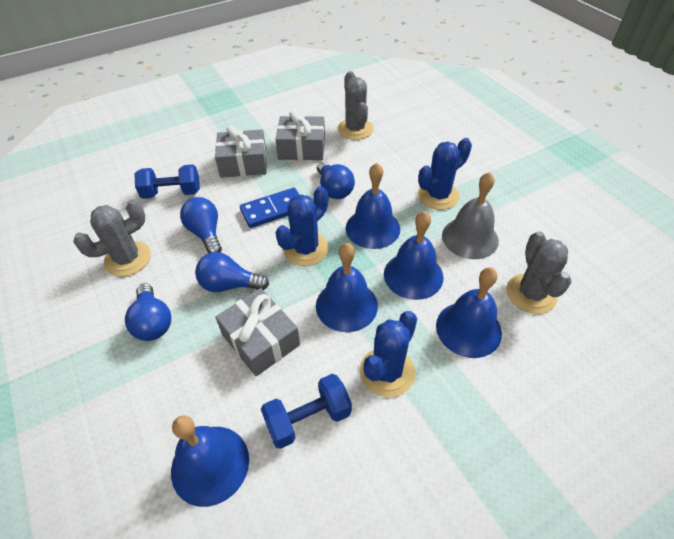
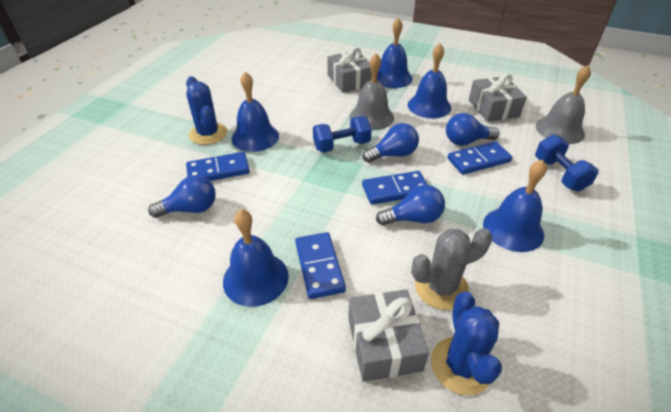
blue cactus: [276,186,329,266] [360,311,417,397] [418,138,472,210] = 3 -> [186,76,227,145] [431,292,502,396] = 2
blue domino: [240,188,299,228] = 1 -> [186,152,250,181] [295,232,346,299] [362,171,428,205] [448,141,512,175] = 4
grey bell: [442,172,499,259] = 1 -> [349,53,394,130] [536,65,591,144] = 2
grey cactus: [73,199,151,276] [337,71,374,140] [506,231,571,314] = 3 -> [411,228,492,310] = 1

